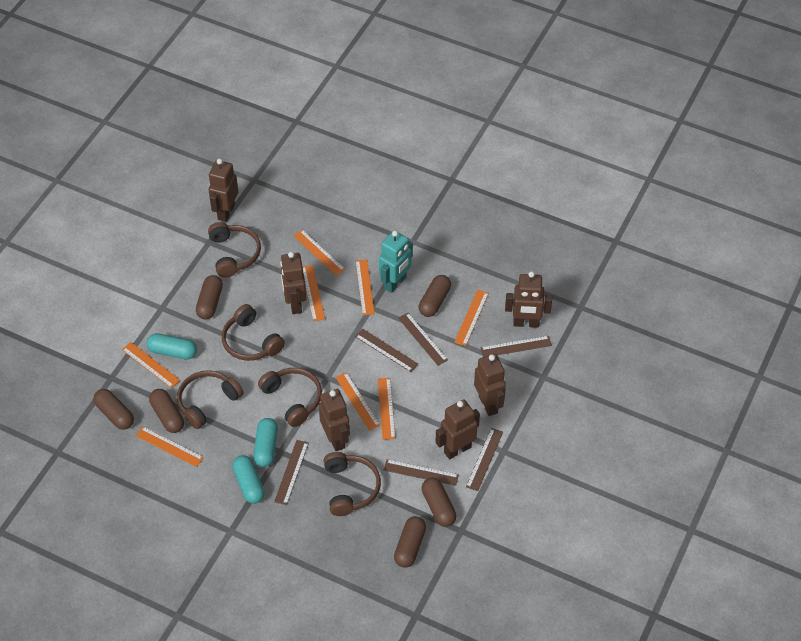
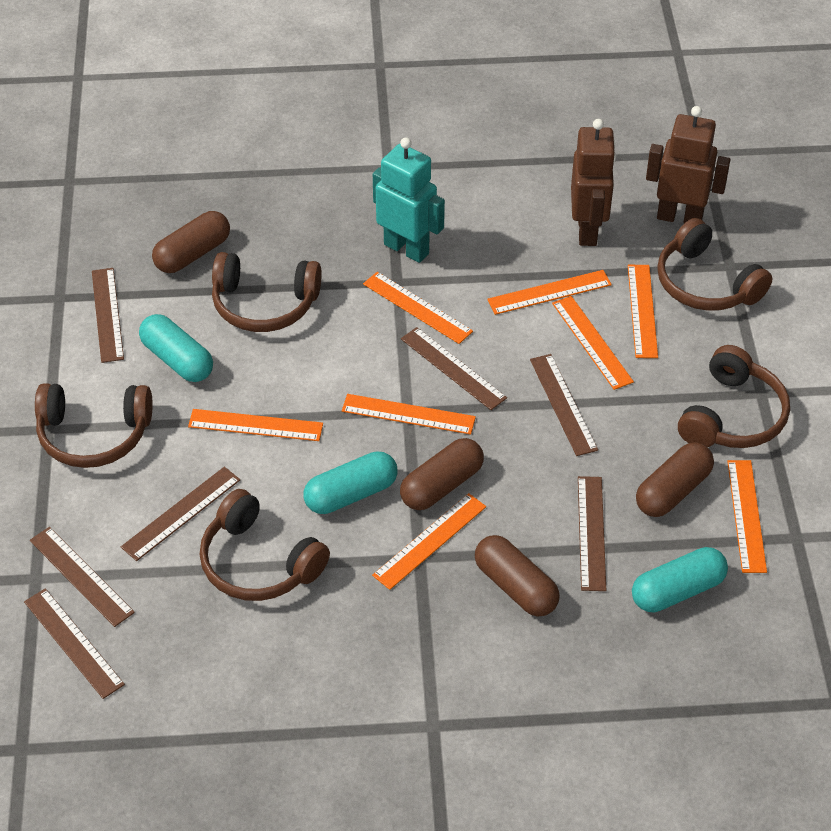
brown capsule: [93,389,134,430] [149,389,184,433] [196,275,223,319] [394,516,426,568] [419,275,451,317] [422,478,456,527] = 6 -> [152,211,230,273] [400,438,484,510] [475,535,559,616] [636,442,714,517] = 4
brown robot: [208,159,238,222] [280,252,307,314] [319,389,350,451] [436,399,480,459] [474,354,506,416] [505,271,552,328] = 6 -> [571,119,616,246] [646,106,730,223] = 2
brown ruler: [274,440,309,505] [355,329,418,372] [384,459,459,486] [398,313,448,366] [466,428,503,491] [481,336,552,357] = 6 -> [24,588,125,699] [30,527,135,627] [92,268,124,363] [121,467,240,561] [401,327,507,410] [530,354,598,456] [578,476,606,591] = 7

